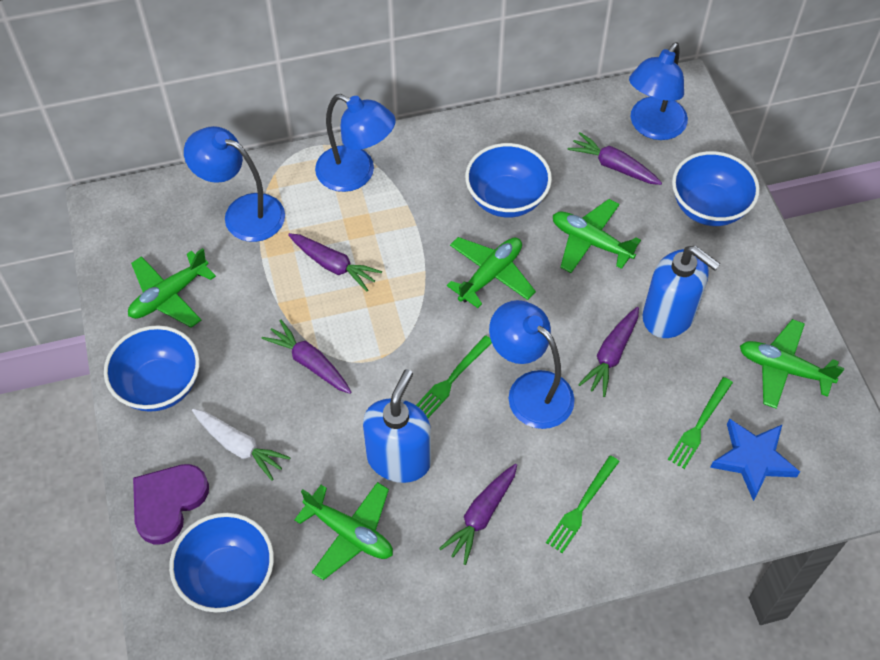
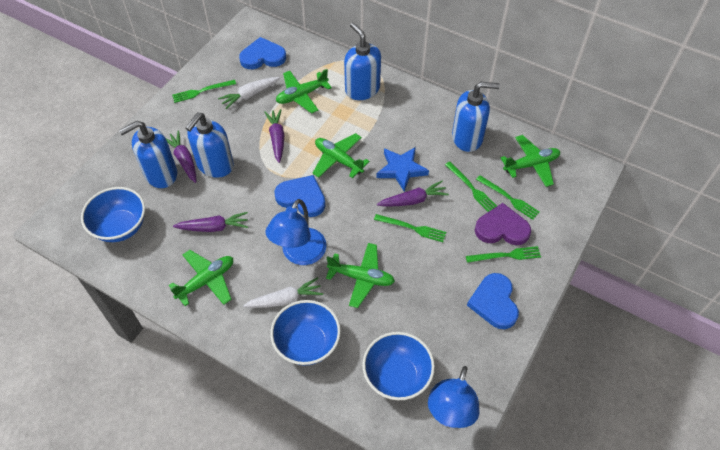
blue bowl: [104,325,200,412] [169,513,274,612] [465,143,552,218] [672,151,760,226] = 4 -> [81,187,145,242] [270,300,341,366] [362,332,435,400] = 3
blue heart: none = 0 -> [239,37,286,69] [274,175,325,217] [467,273,519,329] = 3
blue lamp: [184,126,285,242] [315,94,396,192] [489,300,575,429] [629,42,688,140] = 4 -> [265,199,327,265] [428,366,480,428] = 2
blue soap dispenser: [363,369,431,483] [643,246,720,338] = 2 -> [119,121,177,188] [186,113,234,178] [344,22,381,100] [452,82,500,152] = 4
green fork: [416,335,492,418] [546,455,620,553] [668,377,733,469] = 3 -> [172,80,236,103] [374,214,446,242] [445,162,497,212] [466,246,541,263] [476,175,540,220] = 5
purple carrot: [261,320,351,394] [288,233,382,291] [439,464,517,565] [568,132,662,185] [578,307,639,397] = 5 -> [166,130,196,183] [173,212,248,232] [264,109,284,163] [377,181,449,206] = 4
white carrot: [192,409,291,481] = 1 -> [218,77,280,109] [243,277,323,308] = 2

